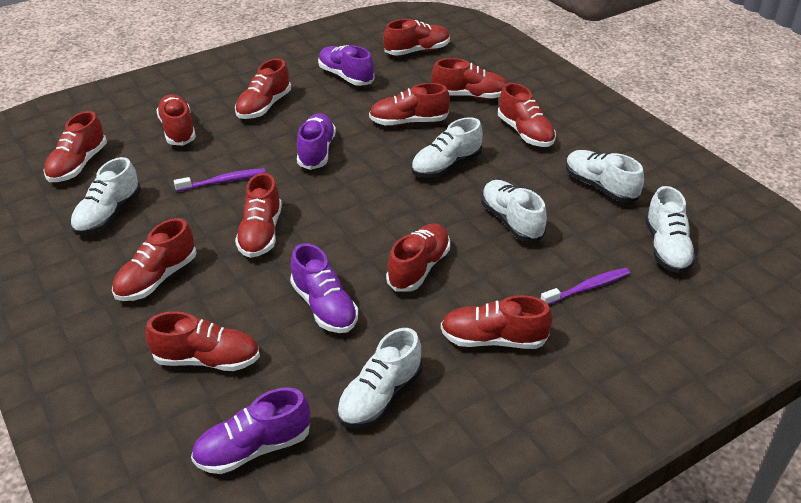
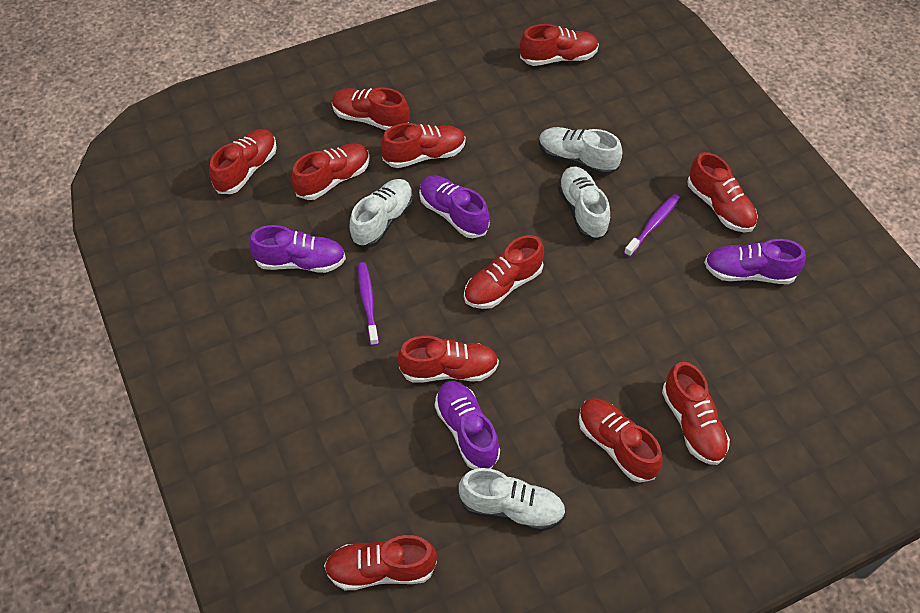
red shoe: [43,111,107,182] [112,218,197,301] [145,311,260,371] [156,94,196,146] [235,58,291,119] [235,173,282,258] [369,83,450,126] [383,19,450,56] [386,224,450,292] [431,58,507,99] [441,295,552,349] [498,83,556,147] = 12 -> [209,129,277,194] [291,143,370,200] [324,535,437,590] [332,87,409,131] [381,123,466,168] [397,336,499,383] [464,235,544,309] [520,24,599,66] [579,399,663,483] [662,362,730,465] [687,152,758,232] = 11
white shoe: [70,157,141,235] [337,328,422,428] [411,117,483,178] [481,180,547,241] [566,150,644,203] [645,186,697,273] = 6 -> [350,179,413,248] [459,468,566,531] [539,127,623,175] [558,167,610,240] = 4

